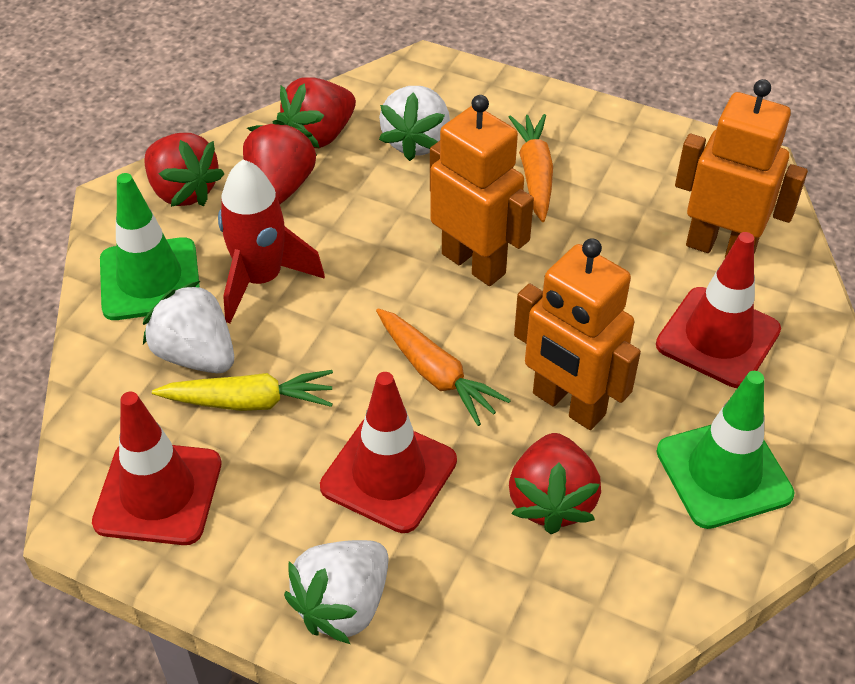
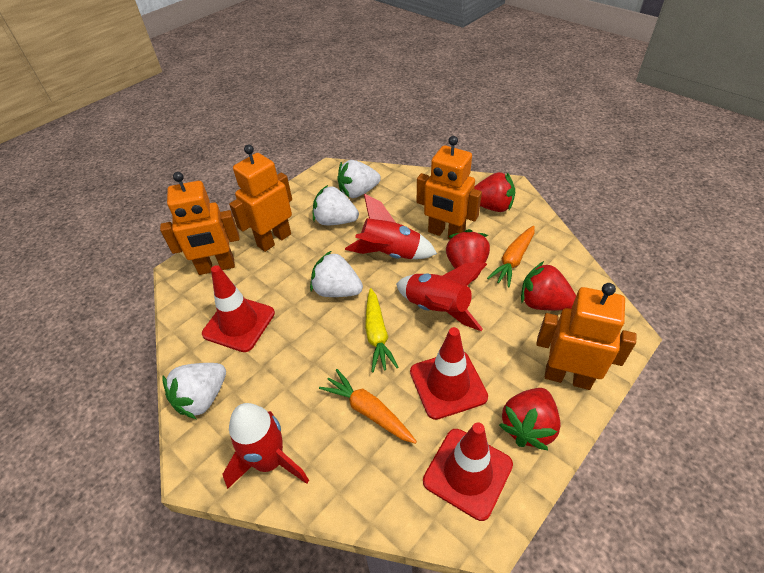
green traffic cone: [100,173,200,320] [657,371,794,529] = 2 -> none = 0
orange robot: [430,95,534,286] [514,238,641,430] [675,79,808,257] = 3 -> [160,172,240,275] [229,145,292,252] [417,136,482,239] [536,283,636,390] = 4
red rocket: [218,159,325,324] = 1 -> [222,403,309,489] [345,194,437,259] [396,263,487,331] = 3
white strawberry: [143,281,234,373] [284,540,389,644] [379,86,450,161] = 3 -> [162,363,226,419] [310,250,363,297] [313,185,359,225] [337,160,381,198] = 4

